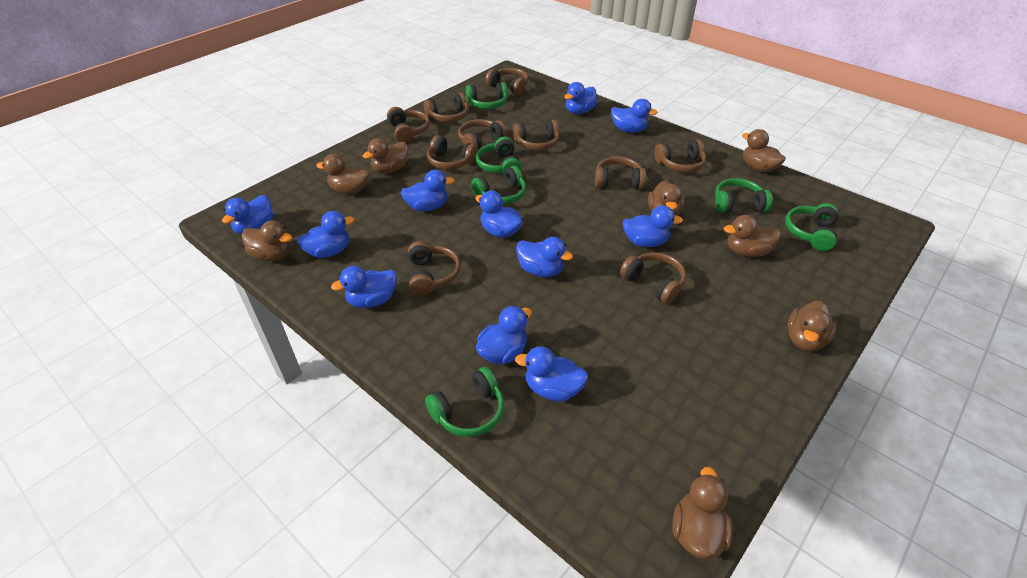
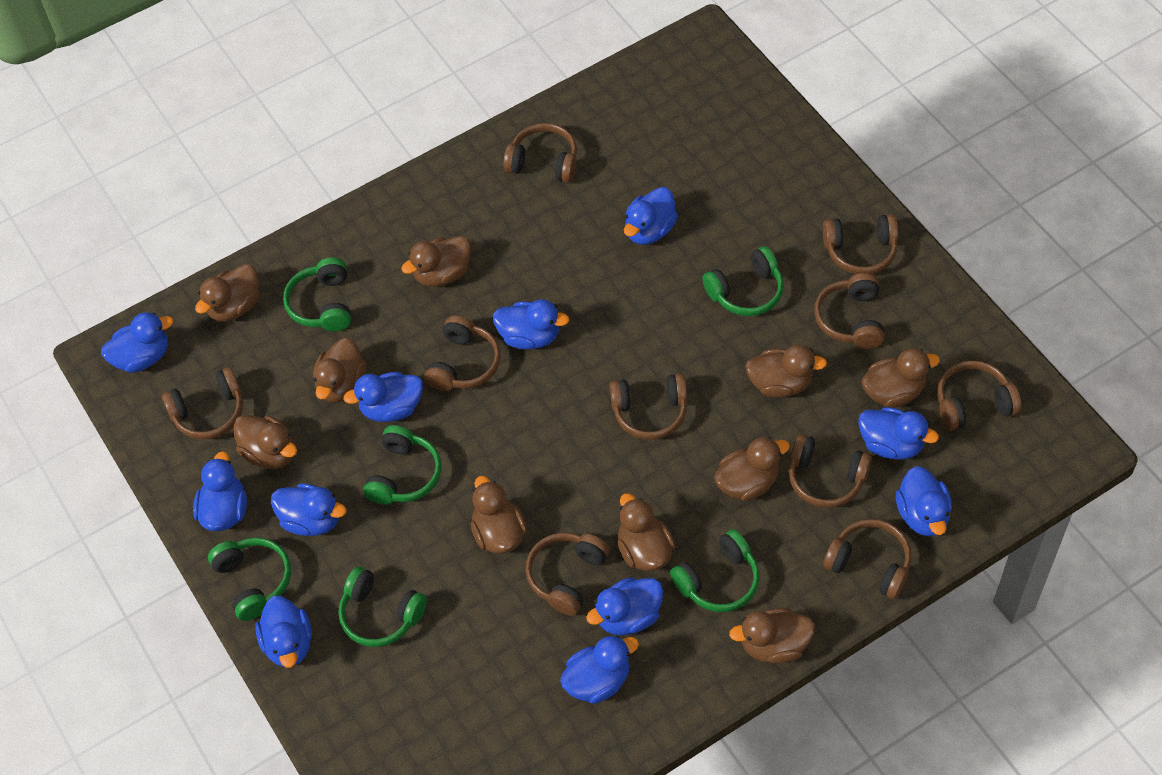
brown duck: [242,220,292,261] [316,154,369,194] [363,138,408,173] [648,180,684,216] [673,467,733,559] [724,215,780,257] [742,129,786,172] [788,301,837,351] = 8 -> [195,264,260,322] [233,415,297,469] [313,338,366,403] [401,236,471,287] [471,476,527,553] [618,493,675,571] [714,437,790,501] [729,608,815,664] [745,345,827,398] [861,348,940,408] = 10

